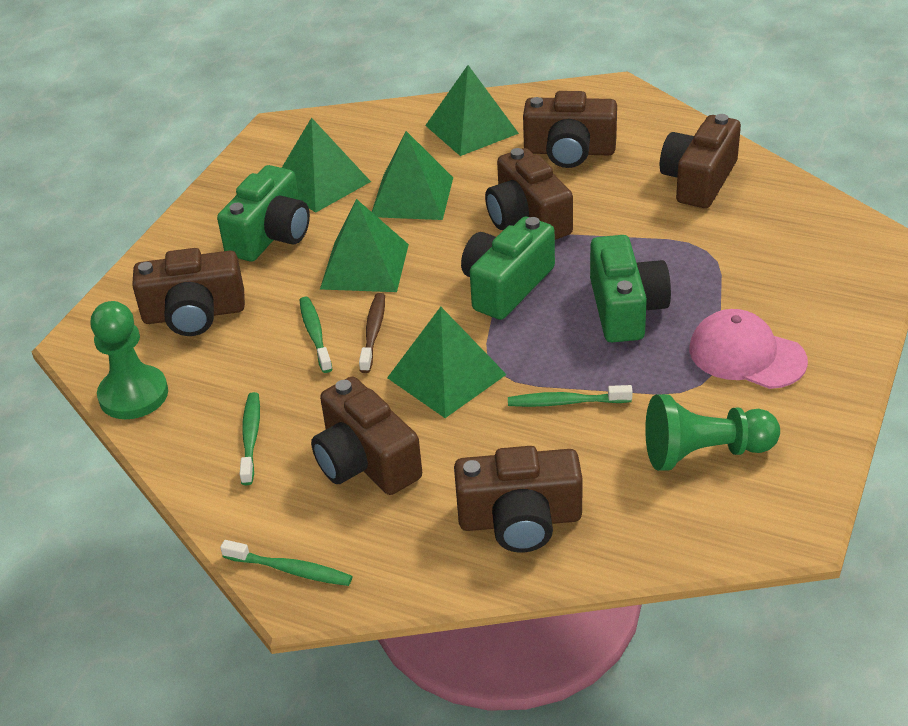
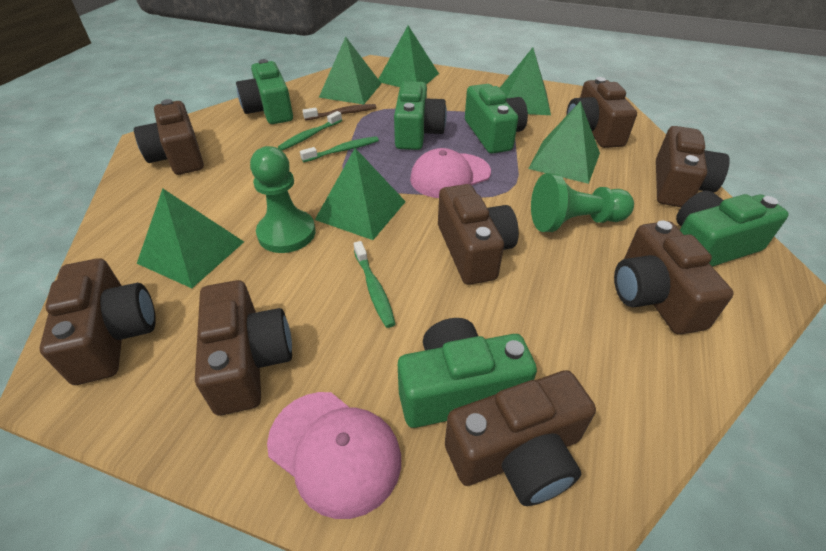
brown camera: [132,248,245,336] [311,377,422,495] [454,446,582,552] [485,148,573,240] [523,91,617,168] [660,114,741,208] = 6 -> [39,258,156,385] [134,99,204,175] [195,280,292,416] [438,184,519,285] [445,370,596,506] [566,77,637,148] [614,220,734,334] [656,126,730,207] = 8
green camera: [217,165,310,261] [461,217,555,320] [590,235,671,342] = 3 -> [236,59,293,124] [394,81,447,150] [398,318,537,428] [465,84,528,153] [676,191,789,267] = 5
green pyramid: [282,117,371,213] [320,199,409,292] [372,131,453,220] [387,307,507,418] [425,65,519,156] = 5 -> [137,188,244,288] [315,148,406,240] [319,37,382,104] [379,26,439,87] [500,48,551,115] [528,101,600,184] = 6
green toothbrush: [220,540,352,586] [239,392,260,485] [299,296,332,373] [508,385,633,407] = 4 -> [278,111,342,151] [300,136,379,162] [354,241,396,328] = 3
pink cap: [689,309,808,389] = 1 -> [267,392,401,519] [410,148,491,198] = 2

